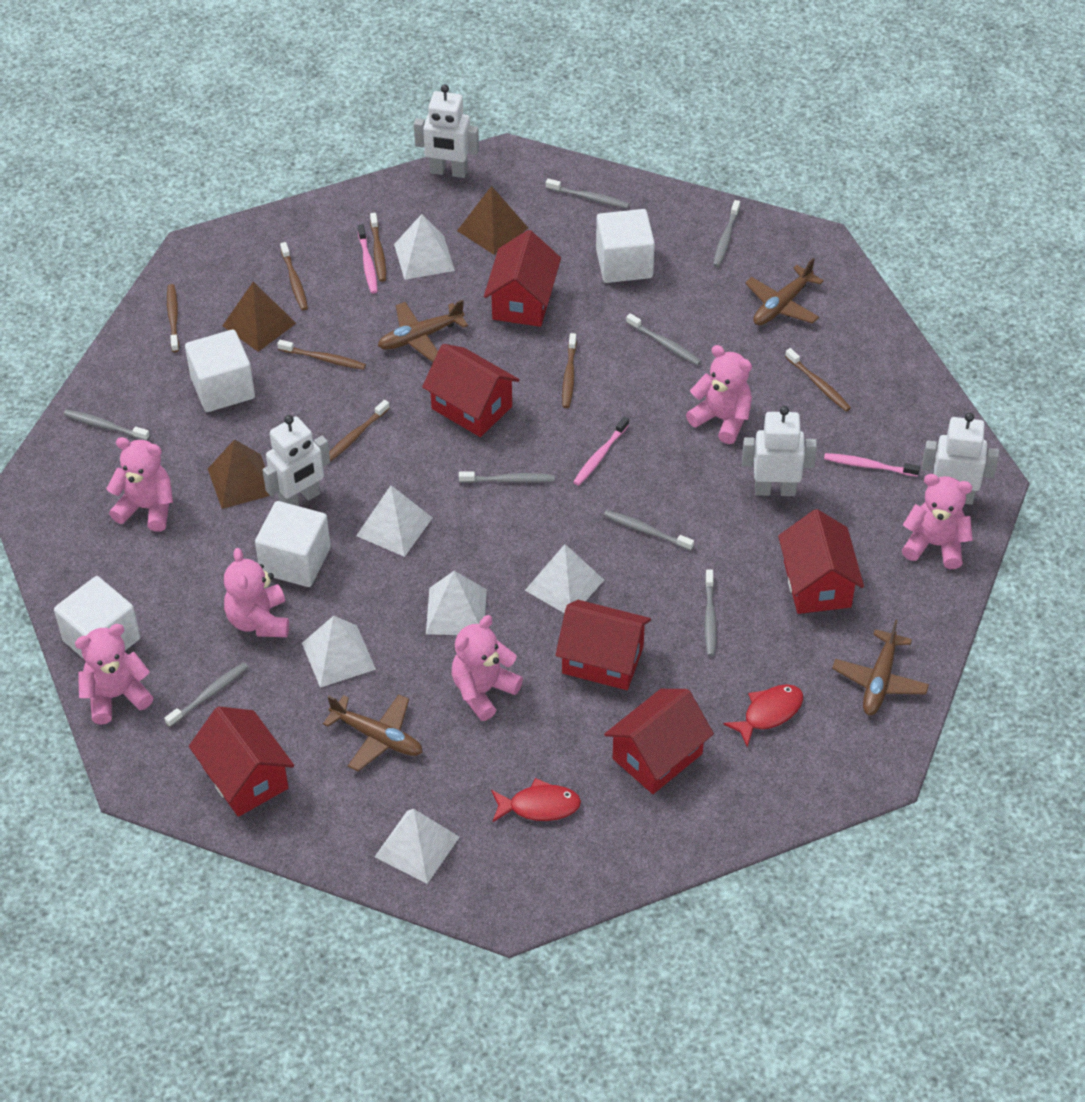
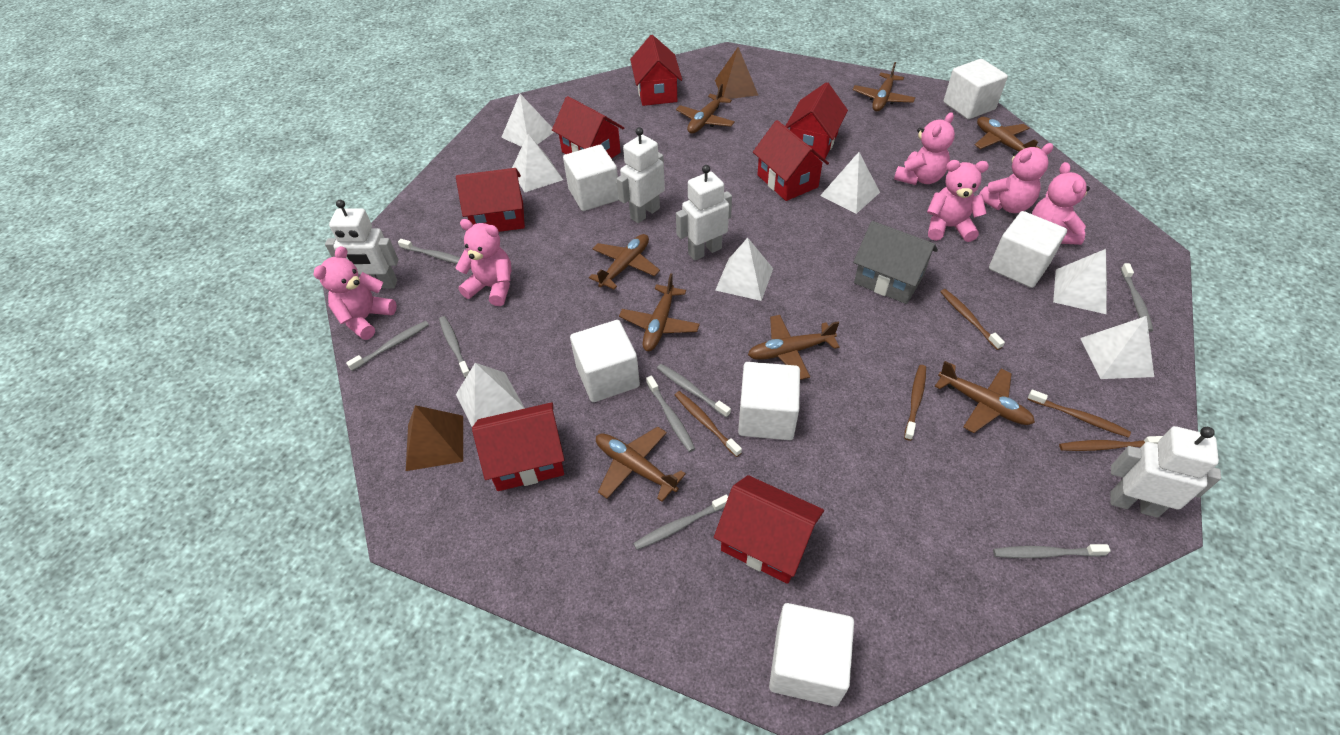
brown plane: [323,694,423,771] [378,300,468,362] [745,258,824,325] [832,619,929,715] = 4 -> [589,234,660,289] [596,427,686,502] [619,273,700,351] [676,84,735,134] [748,315,840,380] [853,62,915,111] [935,361,1035,433] [975,117,1039,152] = 8
brown pyramid: [208,439,270,509] [222,282,296,352] [457,186,528,255] = 3 -> [406,405,463,471] [715,47,758,99] = 2
brown toothbrush: [167,284,179,352] [277,340,366,370] [280,242,308,311] [329,400,390,462] [370,213,386,282] [562,333,577,408] [785,348,851,411] = 7 -> [675,391,742,457] [904,365,926,441] [940,289,1005,350] [1027,390,1131,438] [1059,436,1163,451] = 5
grey house: none = 0 -> [853,221,938,304] = 1
pink toothbrush: [358,224,378,293] [573,417,629,486] [824,453,920,477] = 3 -> none = 0
red fish: [491,778,581,822] [723,684,803,748] = 2 -> none = 0
red house: [189,706,294,817] [422,344,519,437] [484,230,561,327] [556,600,651,690] [604,689,714,794] [778,509,864,614] = 6 -> [456,168,525,232] [472,402,565,491] [552,96,624,159] [630,35,682,106] [714,475,824,584] [753,120,829,201] [785,82,848,159] = 7
white cube: [54,576,140,659] [185,329,255,412] [255,501,331,587] [596,209,655,283] = 4 -> [563,145,619,211] [570,320,640,402] [738,362,800,440] [769,603,854,706] [944,59,1008,119] [989,211,1067,288] = 6
white pyramid: [302,616,376,688] [356,485,433,557] [375,809,460,884] [394,214,455,280] [426,571,487,635] [525,544,604,613] = 6 -> [456,363,525,427] [501,94,554,147] [512,134,563,193] [715,238,773,301] [820,152,880,214] [1053,249,1107,314] [1080,316,1154,379] = 7

